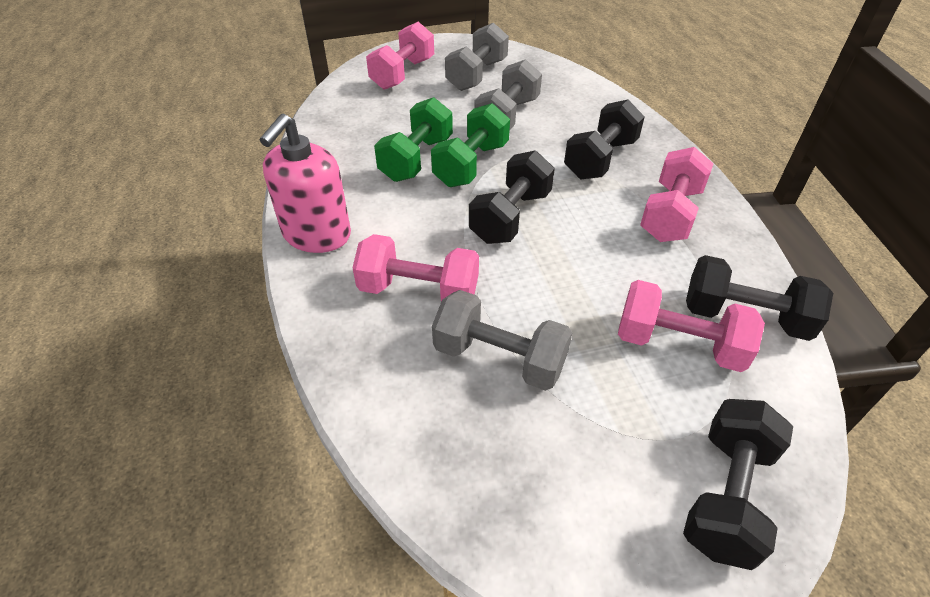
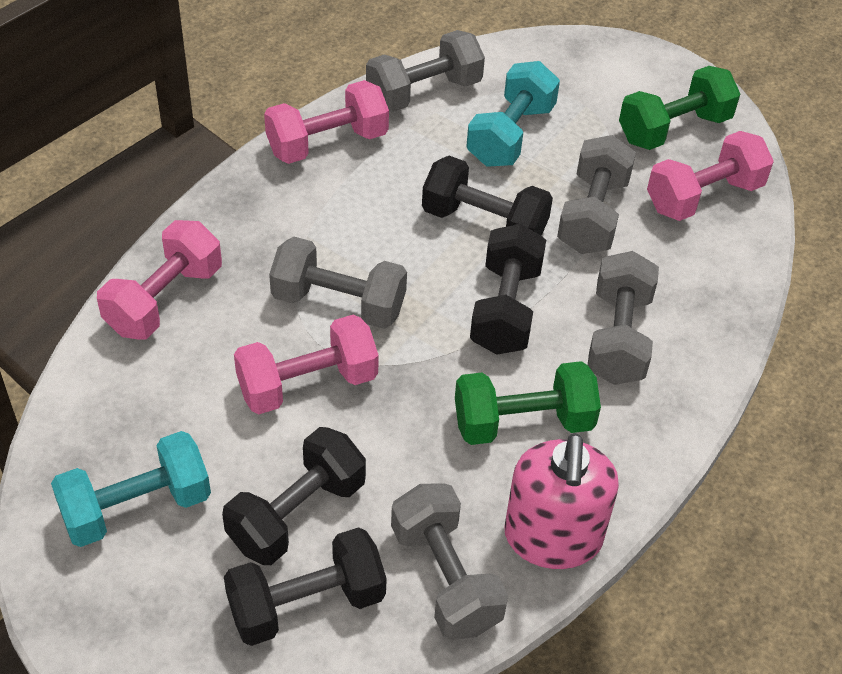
grey dumbbell: [432,290,572,391] [445,23,509,91] [475,59,542,131] = 3 -> [269,237,407,329] [366,30,485,112] [391,483,508,640] [557,135,636,254] [588,251,659,385] = 5
turquoise dumbbell: none = 0 -> [51,431,211,547] [466,61,560,167] = 2

